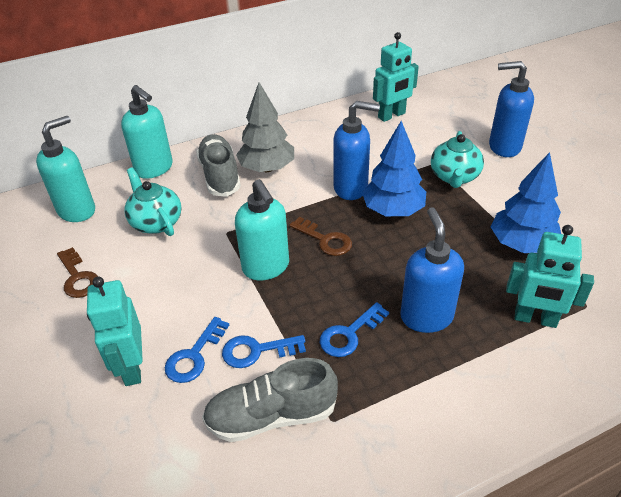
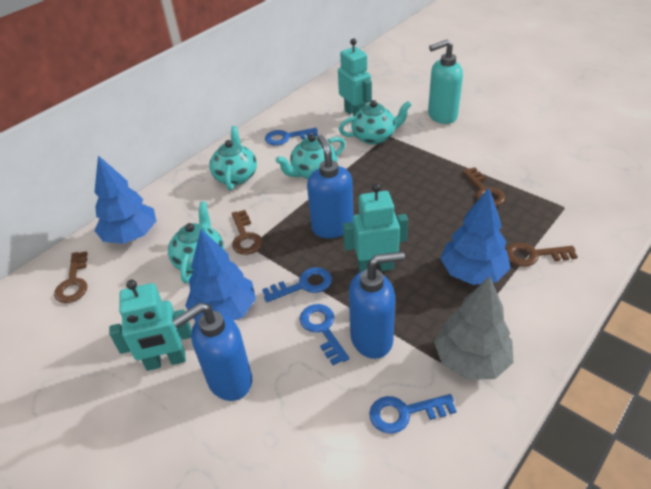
blue key: [165,317,229,383] [222,335,306,368] [320,302,389,357] = 3 -> [262,267,332,302] [265,128,318,145] [300,304,349,365] [369,394,456,434] = 4
blue tree: [362,121,426,216] [491,152,561,253] = 2 -> [94,155,156,244] [185,229,256,321] [440,188,510,285] = 3
brown key: [57,247,98,298] [289,217,352,256] = 2 -> [54,251,87,303] [232,210,263,255] [462,167,505,206] [506,242,578,267] = 4
grey shoe: [196,134,241,197] [202,358,338,442] = 2 -> none = 0
turquoise soap dispenser: [36,116,95,222] [121,85,173,179] [235,179,289,281] = 3 -> [428,39,463,124] = 1
turquoise teapot: [124,167,182,236] [431,131,484,188] = 2 -> [168,202,224,283] [209,126,257,191] [276,134,345,179] [339,100,411,145] = 4

